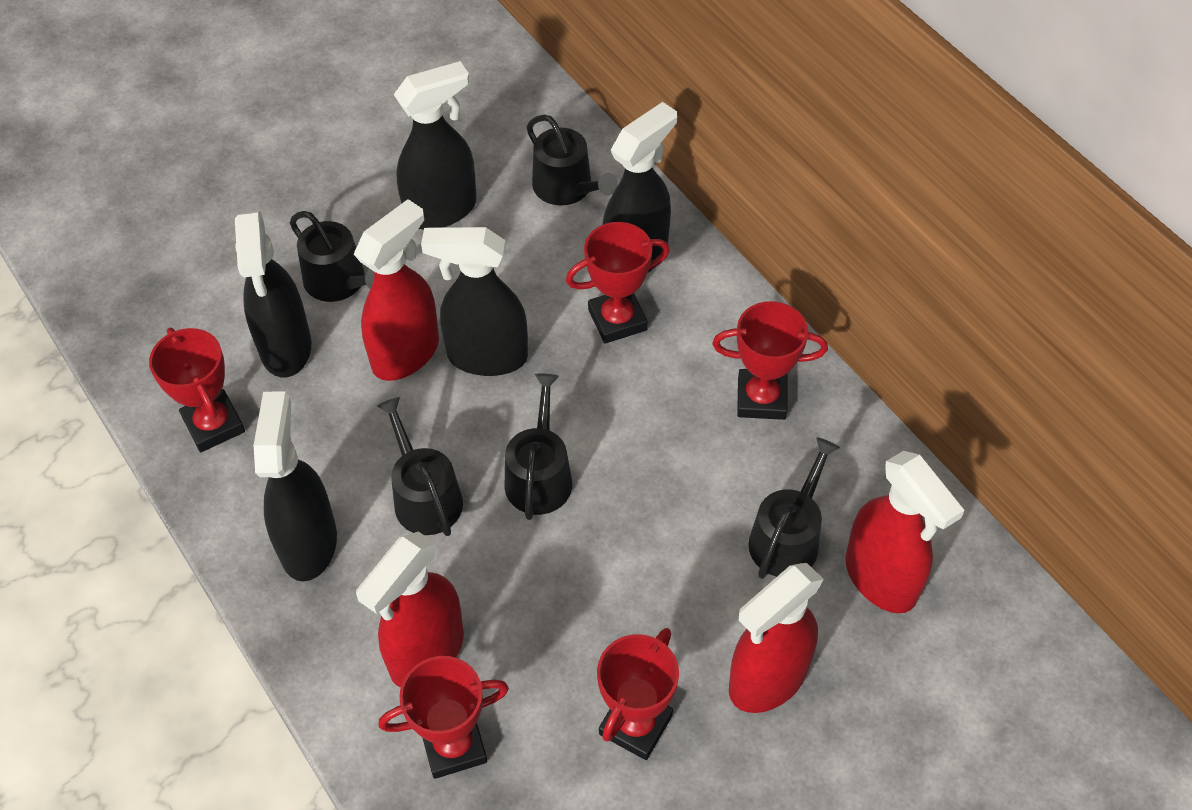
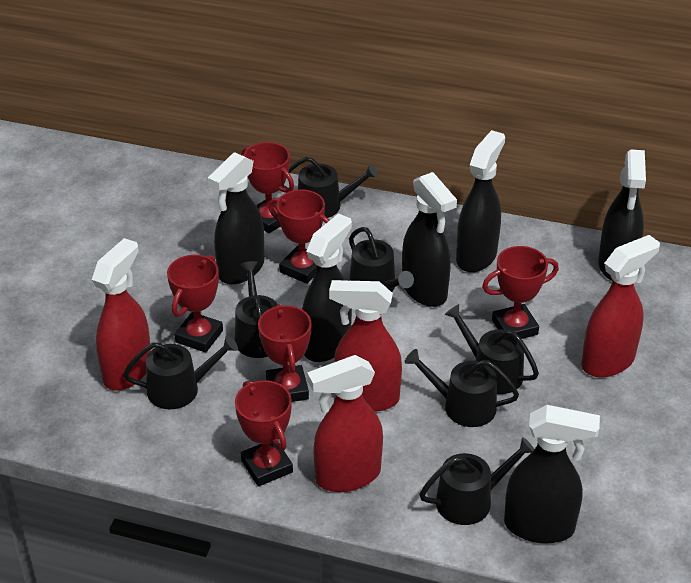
black spray bottle: [235,211,311,377] [254,391,337,581] [394,61,477,229] [421,227,528,376] [602,102,677,273] = 5 -> [207,152,264,285] [302,213,352,362] [402,172,457,307] [456,130,505,273] [504,405,600,544] [598,149,646,281] = 6
black watering can: [290,211,374,302] [377,397,463,536] [505,373,572,520] [527,115,618,205] [748,437,840,579] = 5 -> [123,336,238,409] [235,261,277,358] [283,157,379,218] [349,227,414,292] [405,349,519,427] [420,437,535,525] [444,304,539,394] = 7
red trophy: [149,328,245,452] [378,656,509,779] [566,222,670,344] [597,628,679,760] [712,301,828,420] = 5 -> [167,255,223,353] [235,380,293,487] [241,142,294,233] [258,304,311,402] [268,190,330,284] [482,246,559,339] = 6

